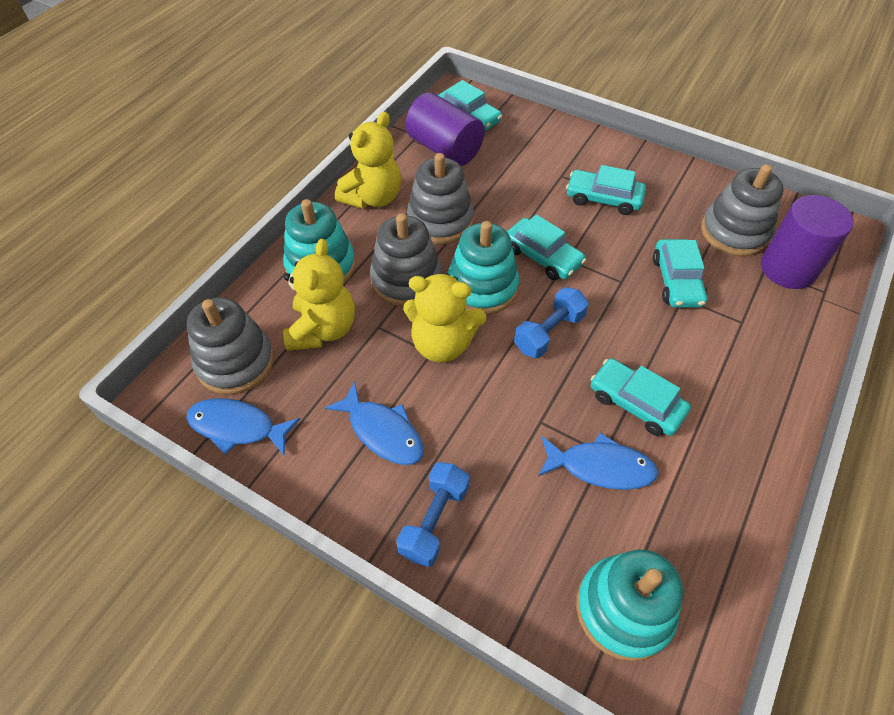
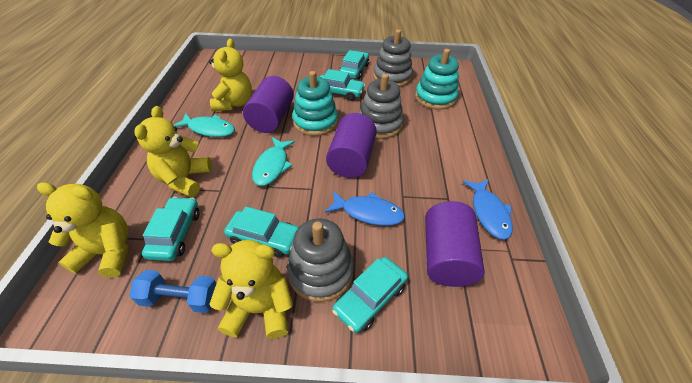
blue dumbbell: [396,462,470,567] [514,287,589,358] = 2 -> [129,270,217,313] = 1
blue fish: [186,398,300,456] [325,382,424,465] [538,433,659,490] = 3 -> [325,191,405,226] [463,179,513,240] = 2
grey stacking toy: [187,297,274,395] [370,213,442,307] [407,153,474,244] [701,164,784,256] = 4 -> [287,218,354,302] [359,74,403,139] [373,30,413,87] = 3
purple cylinder: [405,92,485,166] [761,195,854,289] = 2 -> [243,76,294,133] [326,113,377,178] [425,201,485,287] = 3
turquoise fish: none = 0 -> [174,113,235,137] [252,137,295,186] = 2
turquoise stacking toy: [283,199,356,284] [448,221,519,315] [576,550,683,661] = 3 -> [292,71,338,136] [415,49,459,110] = 2
yellow teddy bear: [283,239,355,351] [335,112,401,209] [403,273,486,362] = 3 -> [37,182,129,278] [134,106,212,197] [209,39,252,111] [210,240,293,339] = 4

